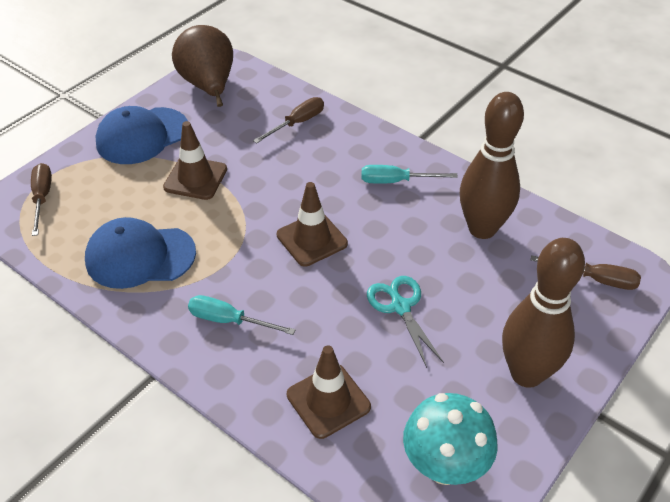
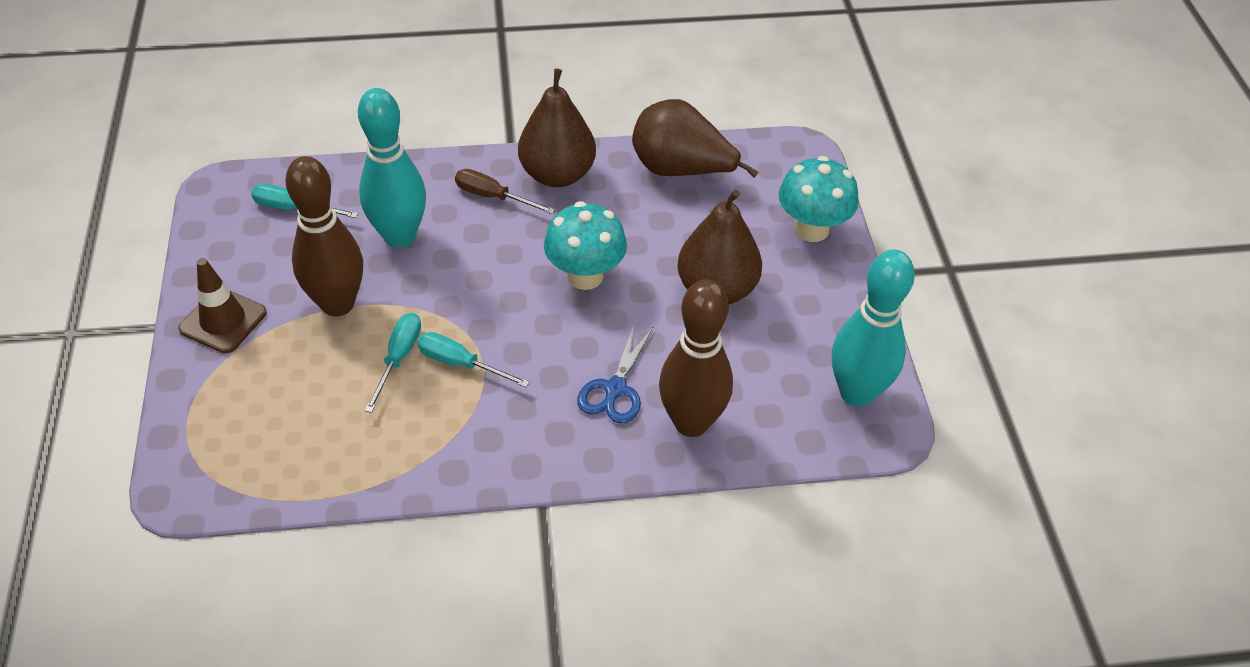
blue cap: [85,217,196,289] [95,106,188,164] = 2 -> none = 0
blue scissors: none = 0 -> [577,323,653,423] = 1
brown pear: [172,25,233,107] = 1 -> [518,69,596,187] [632,99,759,178] [677,190,762,304] = 3
brown screwdriver: [31,163,52,236] [253,97,324,143] [530,255,641,290] = 3 -> [455,169,555,214] = 1
brown traffic cone: [163,121,227,200] [277,182,348,267] [287,345,371,439] = 3 -> [178,258,267,354] = 1
turquoise bowling pin: none = 0 -> [358,88,426,248] [832,249,915,407] = 2
turquoise mushroom: [403,393,498,485] = 1 -> [544,201,627,290] [779,156,859,242] = 2
turquoise scissors: [367,276,444,368] = 1 -> none = 0
turquoise screwdriver: [188,295,296,335] [362,165,458,184] = 2 -> [251,184,358,218] [365,313,421,413] [417,332,530,387] = 3

